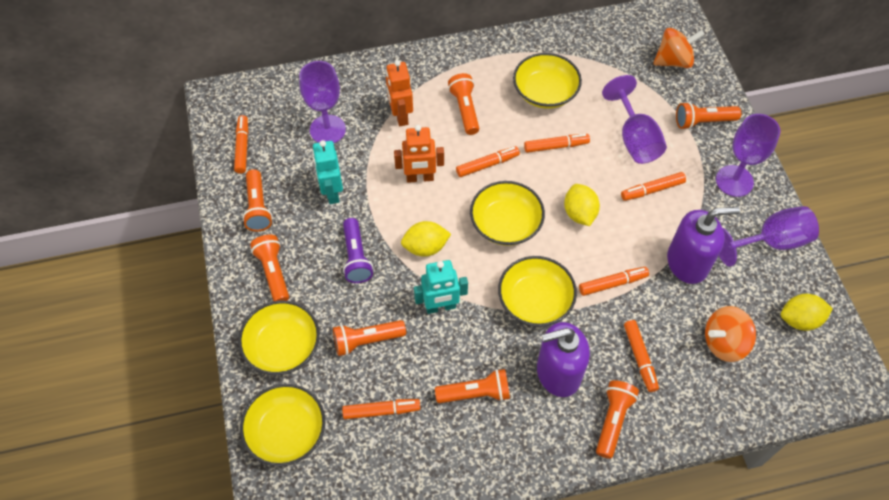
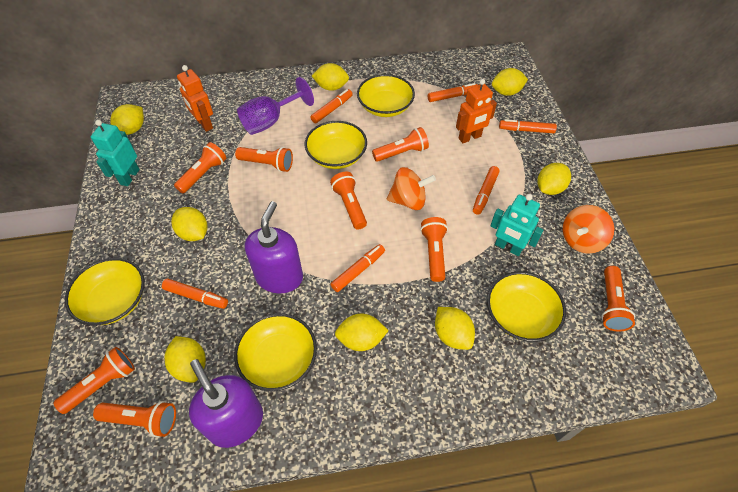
orange flashlight: [242,169,272,232] [250,234,289,301] [333,320,406,356] [435,369,510,403] [448,73,479,135] [596,380,639,459] [676,102,741,130] = 7 -> [53,347,135,414] [93,401,176,437] [174,142,226,193] [235,147,293,172] [330,172,367,230] [372,127,429,162] [420,217,448,282] [601,266,635,331] = 8
orange marker: [234,115,248,174] [342,399,420,419] [456,146,520,177] [524,134,590,153] [579,267,649,296] [621,172,686,201] [624,320,659,392] = 7 -> [162,279,228,309] [310,89,353,123] [330,244,385,292] [428,83,478,102] [473,166,500,215] [499,119,557,133] = 6
purple flashlight: [343,218,373,283] = 1 -> none = 0
purple goblet: [299,61,346,143] [602,75,667,164] [716,114,780,197] [719,206,819,267] = 4 -> [237,77,314,135] = 1
yellow lemon: [401,221,451,257] [564,184,600,226] [781,294,833,331] = 3 -> [110,104,144,135] [164,336,206,383] [171,207,207,241] [312,63,349,91] [335,314,389,351] [435,307,475,350] [492,68,528,96] [537,163,571,195] = 8

